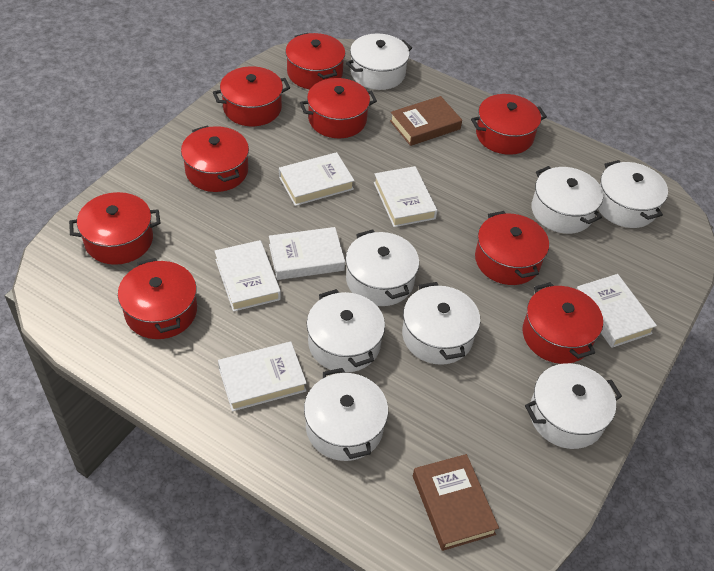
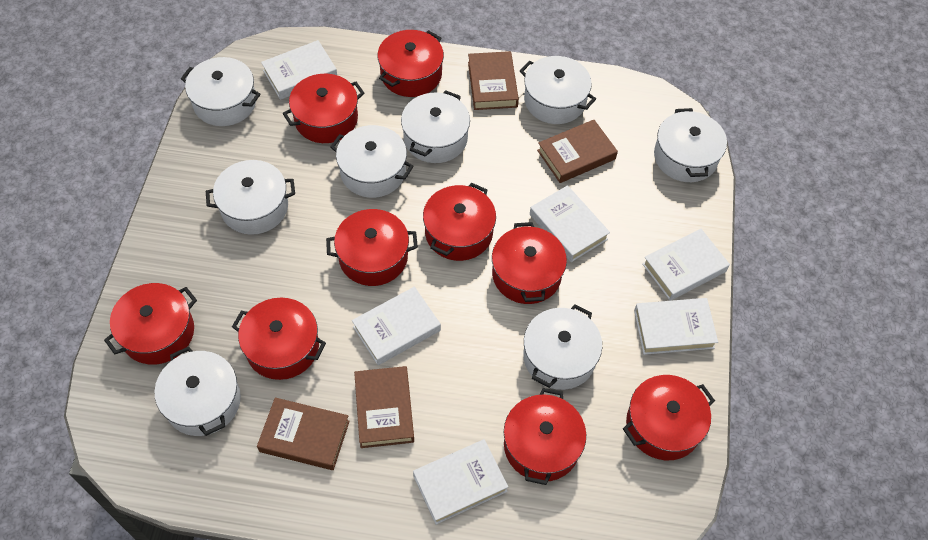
brown book: [390,96,462,146] [413,454,499,551] = 2 -> [257,398,350,470] [354,366,414,448] [468,51,519,110] [537,120,618,183] = 4

